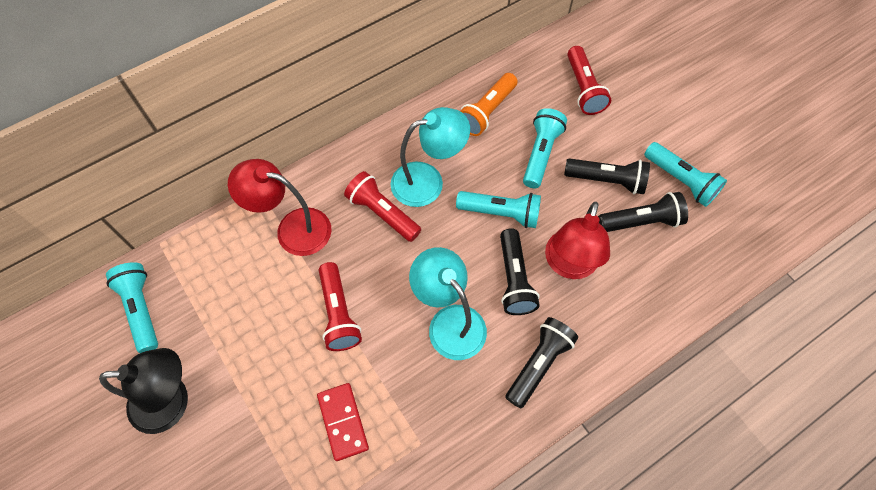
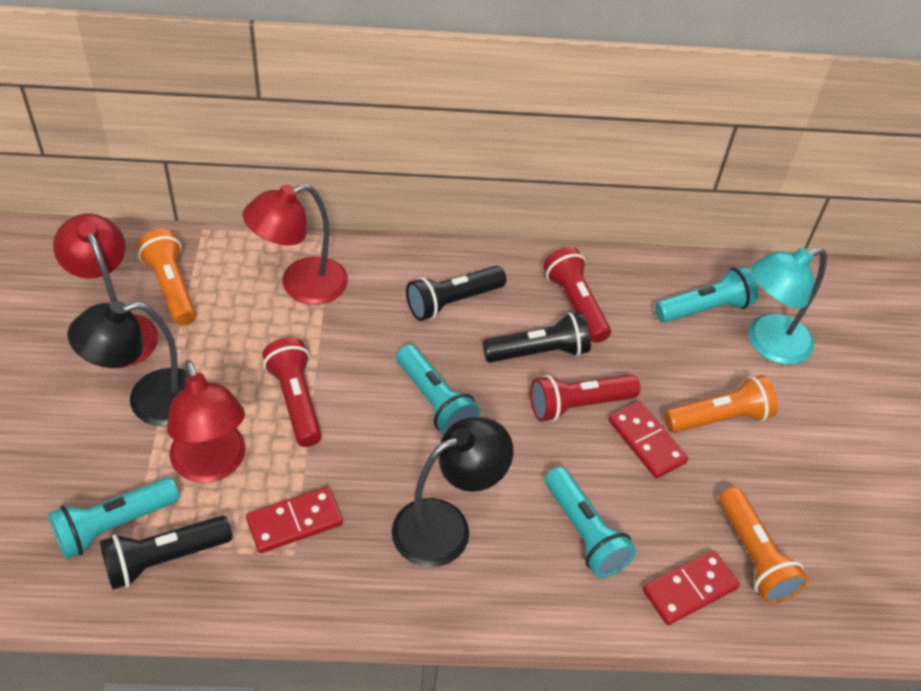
black flashlight: [500,228,540,315] [505,317,578,409] [564,158,650,194] [598,192,688,232] = 4 -> [100,516,232,590] [406,266,506,321] [483,312,591,363] = 3
black lamp: [99,348,188,434] = 1 -> [68,301,186,426] [392,417,513,567] = 2
orange flashlight: [460,73,518,136] = 1 -> [137,229,196,326] [664,375,778,433] [719,487,808,604] = 3
red domino: [317,383,369,461] = 1 -> [246,487,343,553] [608,401,688,478] [643,550,740,625] = 3
red lamp: [228,159,332,256] [545,202,610,279] = 2 -> [53,213,158,368] [167,360,246,483] [243,184,348,305] = 3
turquoise lamp: [391,107,470,207] [409,247,487,360] = 2 -> [749,247,827,365] = 1

